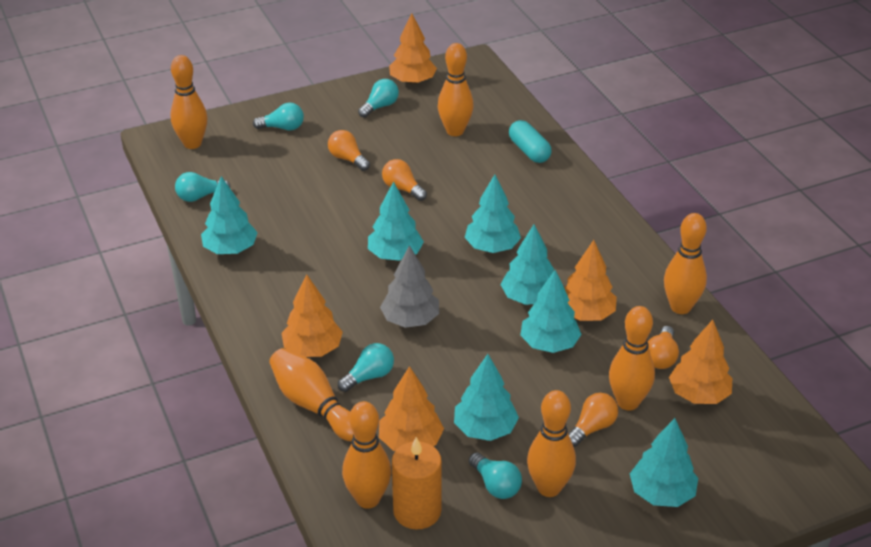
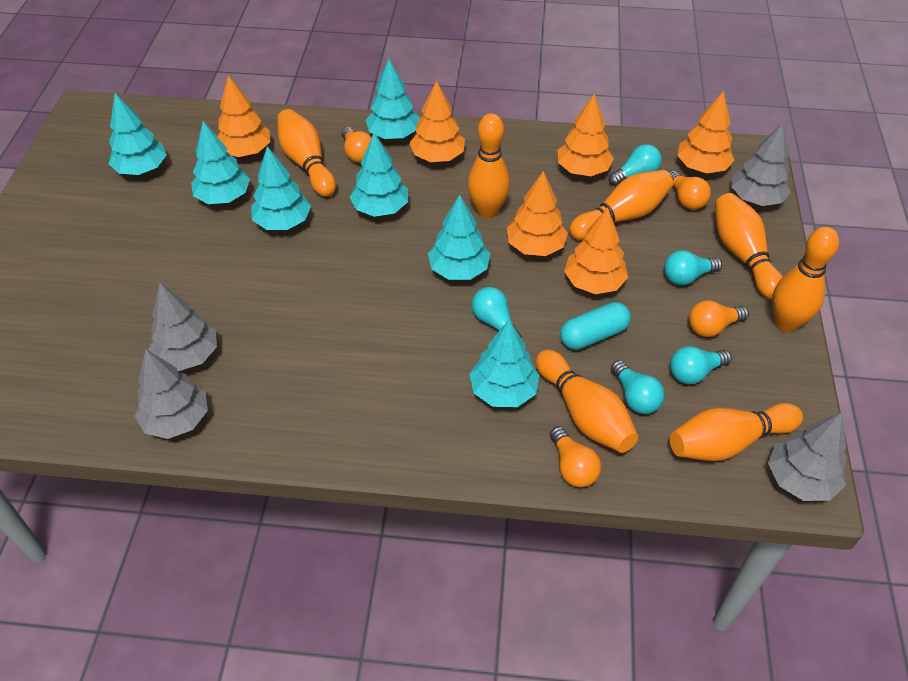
grey tree: [380,245,439,328] = 1 -> [135,349,208,439] [148,283,217,371] [731,123,791,206] [768,412,847,501] = 4
orange candle: [392,437,442,530] = 1 -> none = 0
orange tree: [281,275,343,357] [379,366,444,451] [389,13,437,85] [564,240,617,321] [669,320,732,404] = 5 -> [217,75,270,157] [409,80,465,162] [507,171,568,256] [558,94,614,176] [564,208,628,294] [677,91,734,173] = 6

